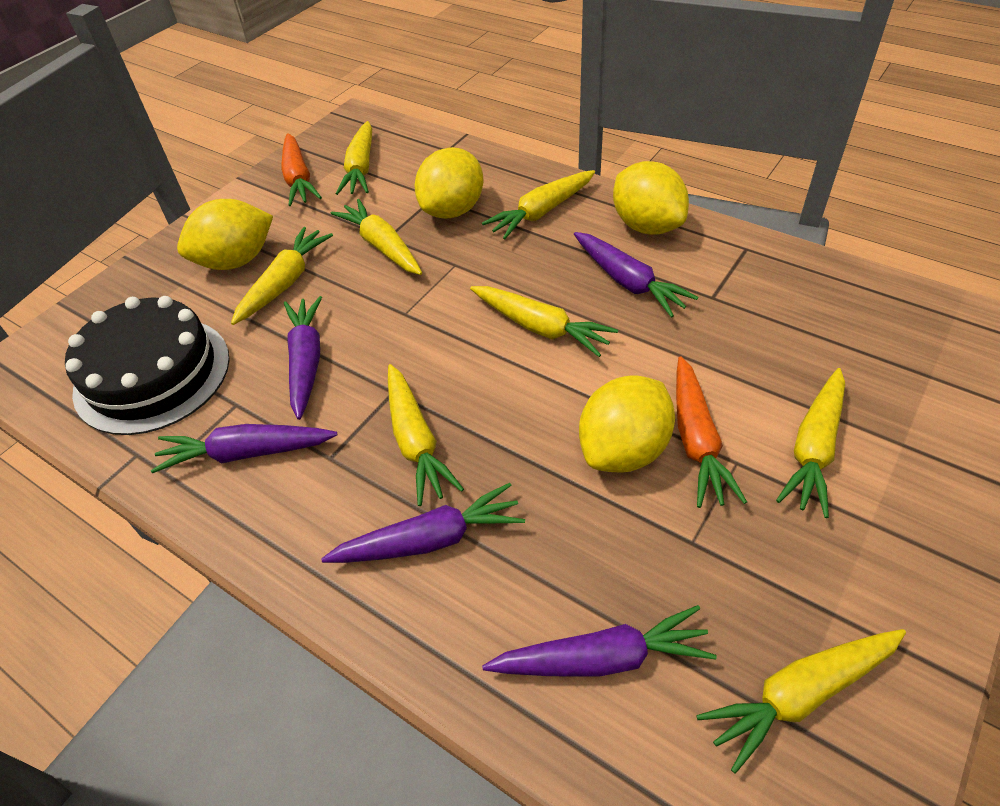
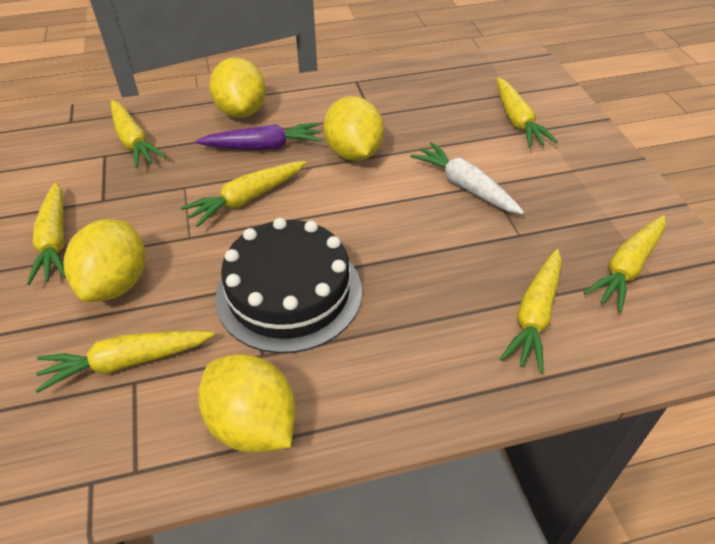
orange carrot: [281,133,322,206] [676,356,747,508] = 2 -> none = 0
purple carrot: [151,424,338,473] [284,296,322,420] [321,483,525,563] [482,605,717,677] [574,232,698,318] = 5 -> [196,123,322,150] = 1
white carrot: none = 0 -> [410,142,524,214] = 1
yellow carrot: [231,227,333,325] [330,199,422,275] [335,121,372,195] [388,364,464,506] [470,286,618,357] [482,170,595,239] [696,629,906,774] [776,368,845,518] = 8 -> [27,182,66,285] [35,331,214,393] [111,100,166,168] [180,161,306,227] [497,78,558,147] [500,249,562,374] [583,215,665,313] = 7

